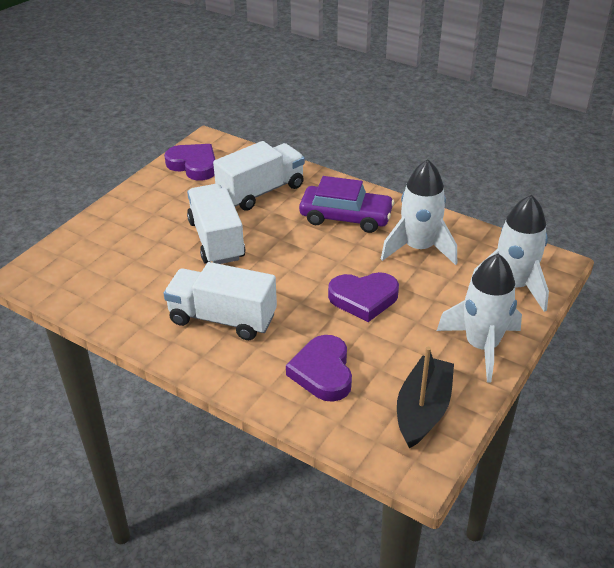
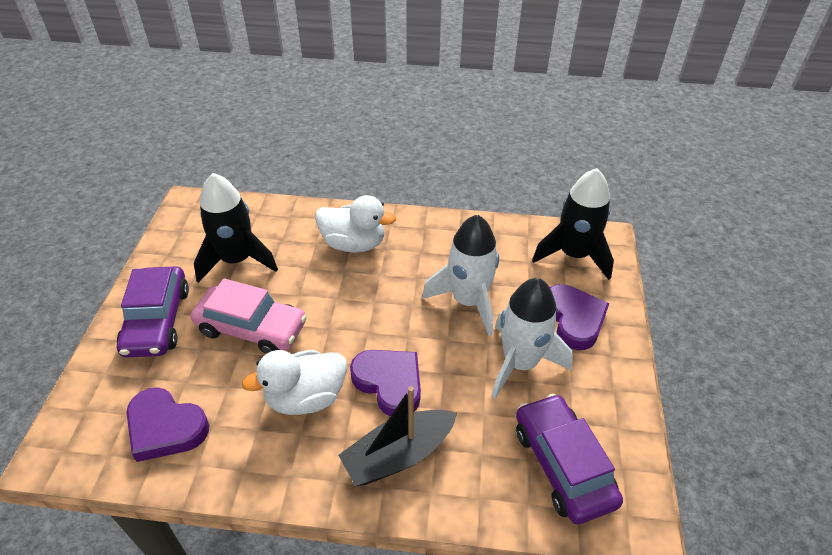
black rocket: none = 0 -> [194,173,278,283] [532,168,614,280] = 2
pink car: none = 0 -> [191,278,307,354] = 1
purple car: [299,176,394,233] = 1 -> [117,266,189,357] [516,394,623,525] = 2
white duck: none = 0 -> [242,350,347,415] [315,195,396,253] = 2
white rocket: [381,159,457,265] [437,253,522,383] [469,195,549,312] = 3 -> [422,214,499,336] [491,278,573,399] = 2
white truck: [163,262,277,340] [187,184,245,264] [213,141,305,211] = 3 -> none = 0

